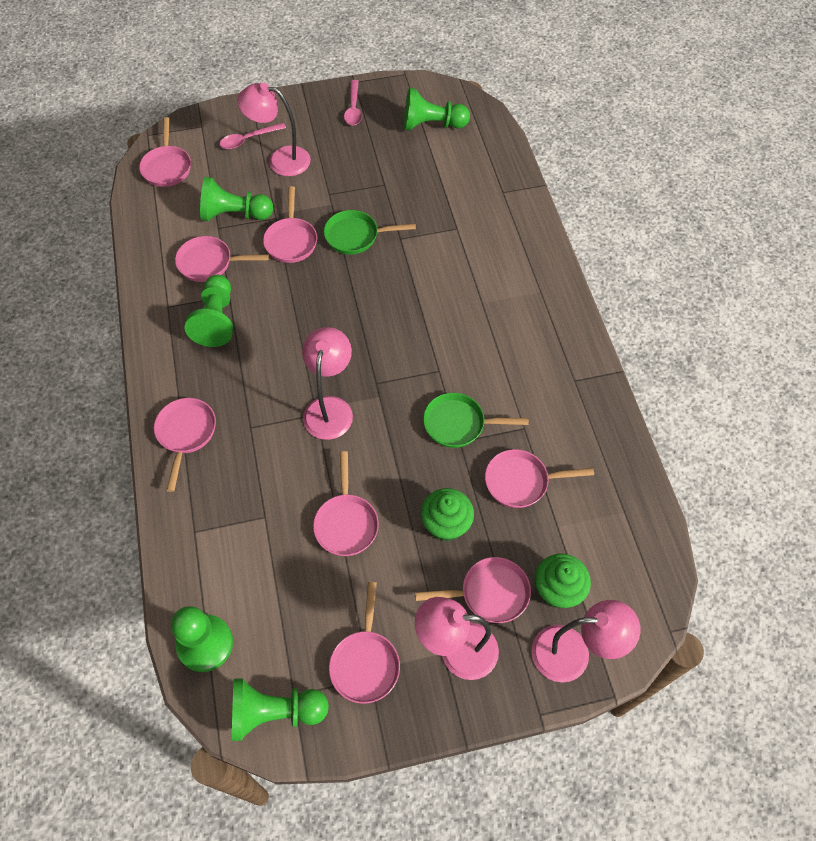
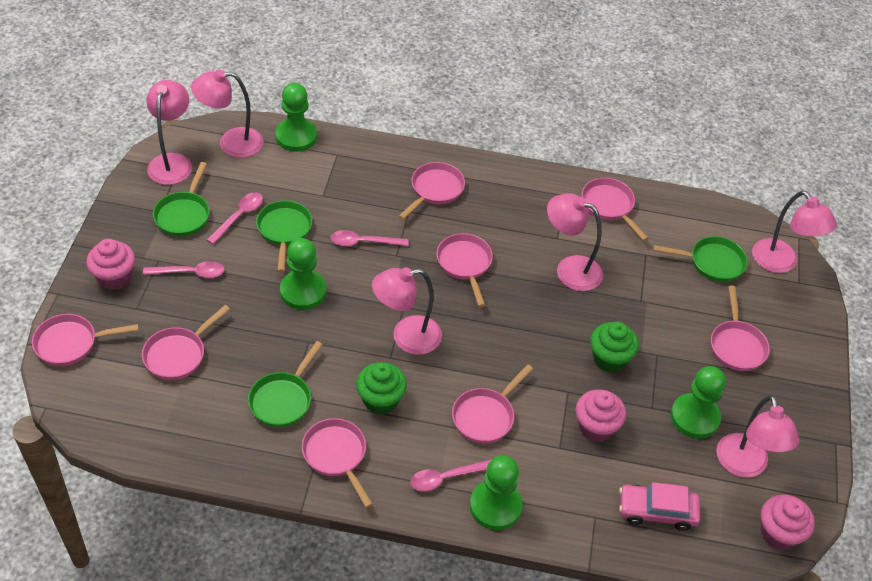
green pan: [324,210,416,255] [423,393,529,448] = 2 -> [153,162,210,236] [248,341,323,427] [256,200,312,272] [653,236,748,282] = 4
green pawn: [171,606,233,672] [185,275,233,347] [200,177,273,221] [232,678,329,741] [404,88,470,131] = 5 -> [275,83,317,152] [280,238,326,310] [470,455,523,530] [671,366,726,439] = 4
pink car: none = 0 -> [619,482,700,531] = 1
pink cupcake: none = 0 -> [86,239,135,290] [576,390,626,442] [761,494,815,550] = 3
pink lamp: [237,83,311,176] [302,327,353,440] [415,597,499,680] [532,600,641,682] = 4 -> [146,80,192,185] [191,70,263,158] [372,267,442,355] [547,193,603,291] [716,395,799,478] [752,191,837,273] = 6
pink spoon: [219,123,286,149] [344,80,362,126] = 2 -> [143,261,225,278] [207,192,263,244] [330,230,409,246] [410,459,492,492] = 4

